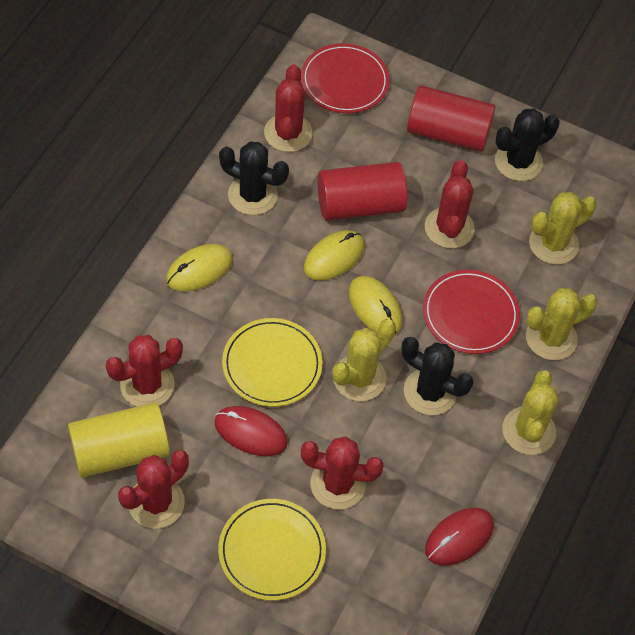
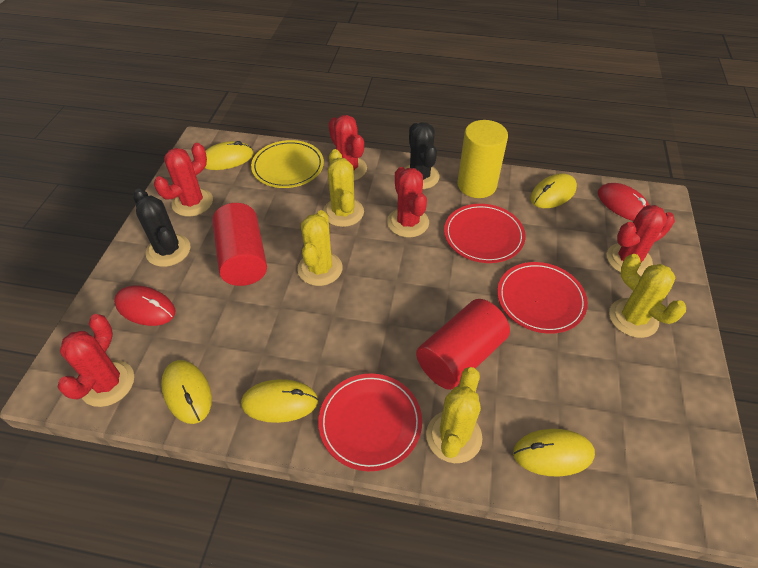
black cactus: [219,142,289,215] [401,337,474,415] [495,109,560,181] = 3 -> [133,189,190,267] [404,122,440,189] = 2
red plate: [301,43,390,113] [423,270,520,354] = 2 -> [318,373,422,471] [444,204,526,263] [497,262,588,334] = 3
yellow mouse: [166,244,233,292] [303,230,365,280] [349,276,402,335] = 3 -> [161,360,212,424] [205,141,254,170] [241,379,318,423] [513,429,595,477] [530,173,577,208] = 5
yellow plate: [218,499,326,601] [222,318,323,407] = 2 -> [251,140,324,188] = 1

